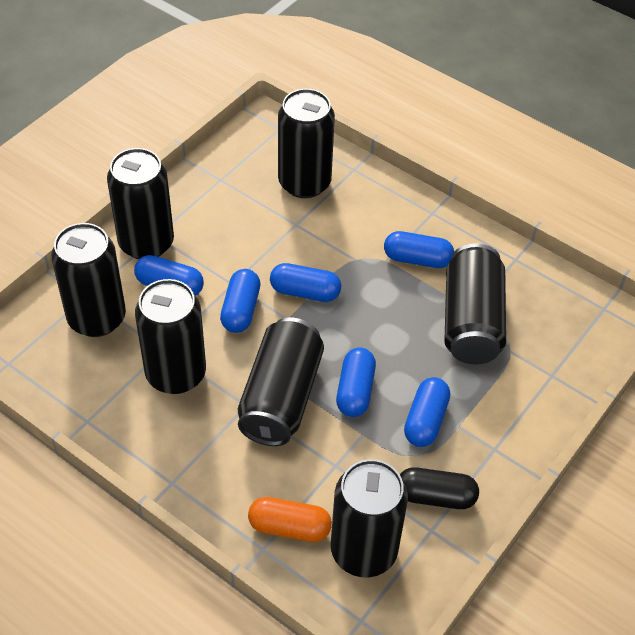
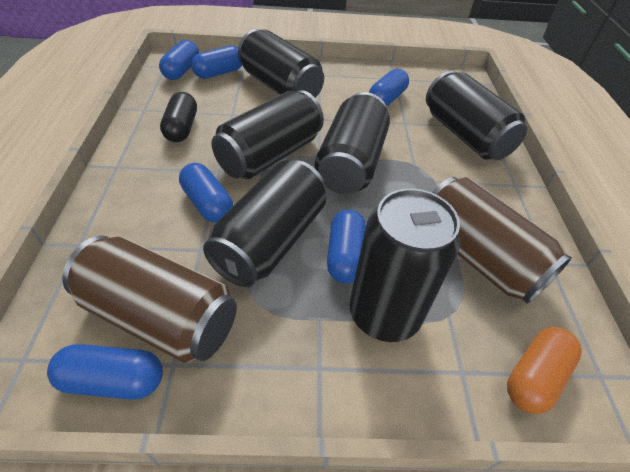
black can: [51,223,126,337] [107,148,174,259] [135,279,206,394] [238,317,324,446] [278,89,335,198] [331,459,408,577] [444,243,506,364] = 7 -> [203,160,326,287] [212,90,324,179] [238,29,324,98] [315,92,390,194] [349,188,460,342] [426,70,527,160] = 6
brown can: none = 0 -> [62,235,237,363] [432,177,572,304] = 2

